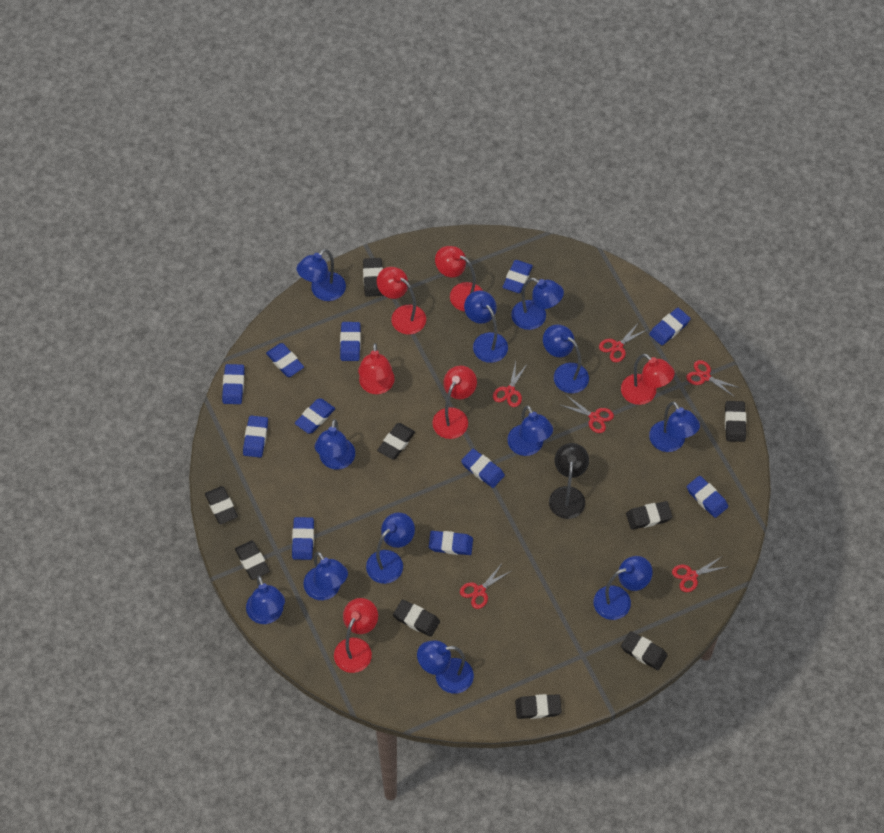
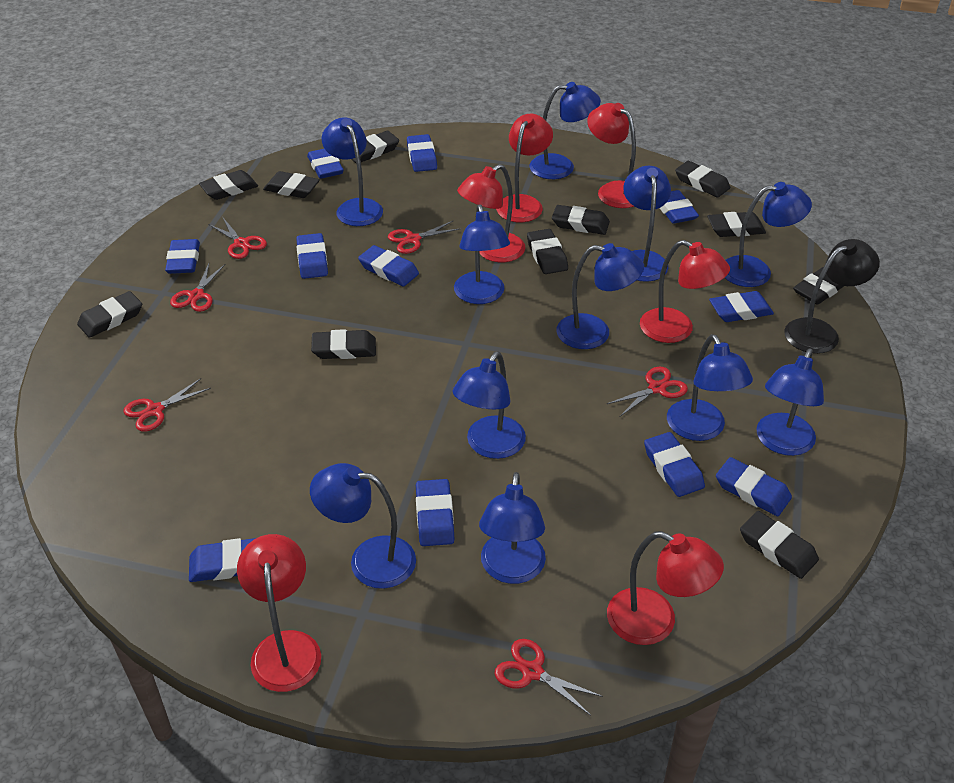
black eraser: [205,486,238,524] [235,540,270,580] [363,258,383,297] [377,423,415,459] [393,600,440,637] [515,694,562,719] [621,631,668,670] [626,501,673,530] [725,401,746,442] = 9 -> [77,291,142,338] [199,170,258,200] [263,171,320,198] [311,329,376,359] [352,131,399,164] [527,229,568,274] [552,205,610,235] [675,161,730,198] [707,212,766,237] [740,511,819,579] [793,267,844,305] = 11
blue lamp: [246,576,285,624] [297,249,346,301] [303,552,348,600] [315,419,355,469] [366,512,415,584] [417,640,474,694] [464,291,508,363] [507,405,553,456] [511,278,564,330] [543,324,589,393] [594,556,653,620] [649,402,700,452] = 12 -> [310,463,416,589] [322,117,383,226] [453,351,526,459] [454,204,510,304] [479,472,546,584] [530,82,601,179] [556,243,644,349] [623,166,671,282] [667,334,753,441] [725,182,812,287] [756,349,824,456] = 11

